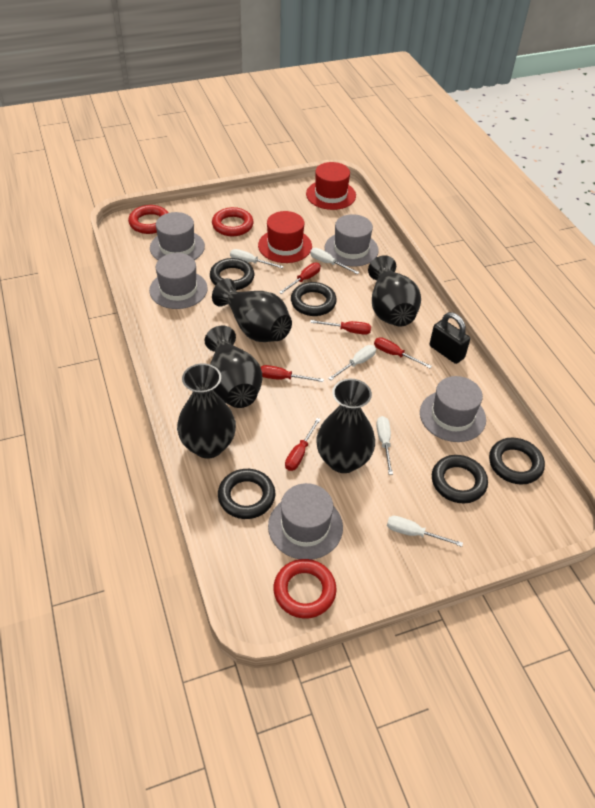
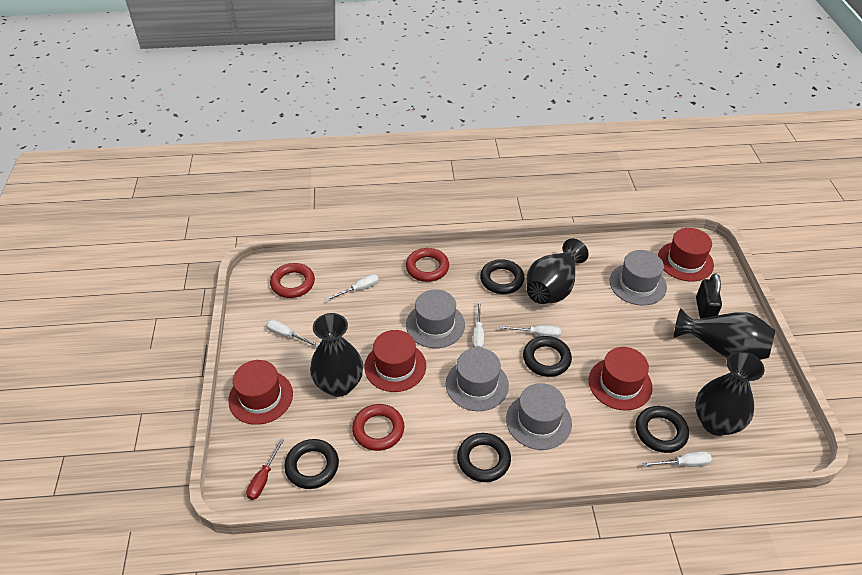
black vase: [177,363,236,459] [205,326,263,408] [212,278,292,342] [316,379,375,473] [368,255,421,327] = 5 -> [310,313,363,397] [526,239,589,304] [674,308,775,360] [695,351,764,436] = 4
grey hat: [149,253,208,309] [150,212,205,260] [268,483,343,560] [325,214,379,267] [420,376,486,442] = 5 -> [406,289,465,348] [446,348,509,411] [506,383,572,450] [610,250,667,306] = 4
red hat: [258,211,312,263] [306,162,356,210] = 2 -> [228,360,293,425] [364,330,426,392] [589,347,653,411] [658,228,714,282] = 4
red screwdriver: [261,365,324,382] [279,263,321,294] [285,418,321,471] [310,320,371,335] [374,337,432,368] = 5 -> [246,438,285,500] = 1

